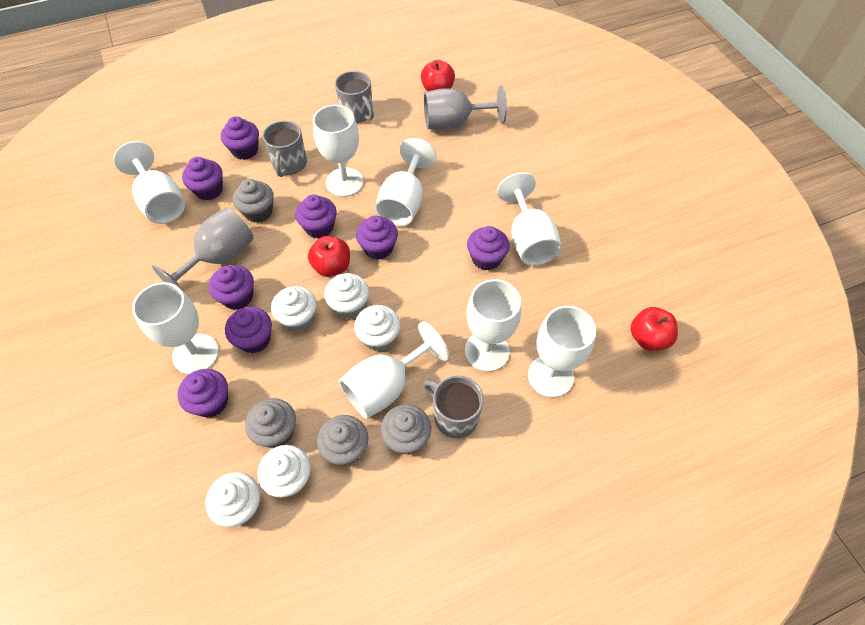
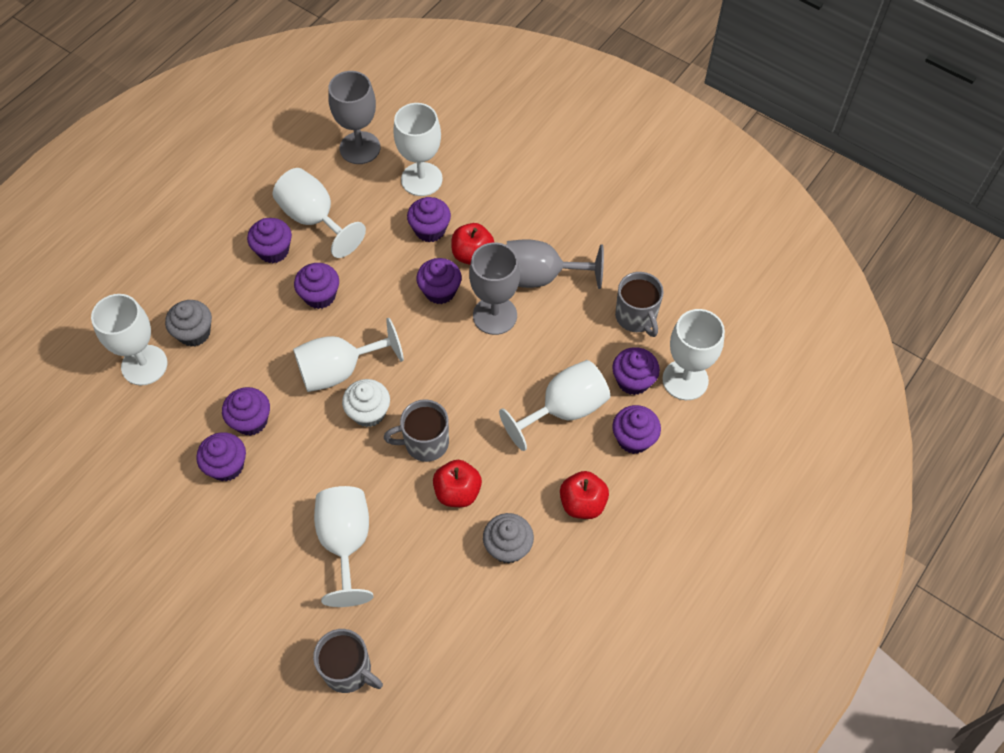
grey cupcake: [233,179,274,223] [245,398,296,448] [317,415,368,465] [381,404,431,455] = 4 -> [165,300,212,347] [483,513,534,564] = 2
grey goblet: [152,208,254,290] [424,86,507,130] = 2 -> [328,71,380,164] [469,242,520,335] [507,239,604,289] = 3
white cupcake: [205,472,260,527] [257,445,311,498] [271,286,317,332] [324,273,369,319] [354,305,400,351] = 5 -> [342,379,390,427] = 1
white goblet: [114,141,185,224] [132,282,219,374] [313,105,364,197] [339,321,449,419] [375,138,436,226] [465,279,521,372] [497,172,562,266] [528,306,596,397] = 8 -> [91,294,168,385] [273,168,366,258] [293,318,404,392] [314,486,373,607] [393,103,443,196] [499,360,610,451] [662,309,725,400] = 7

